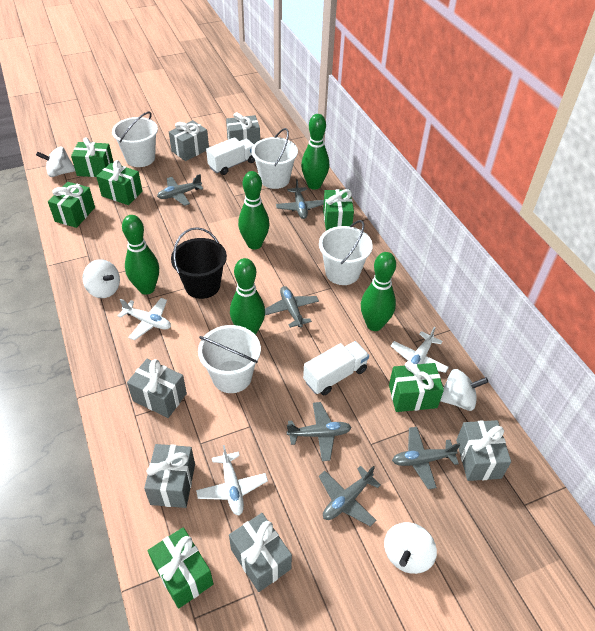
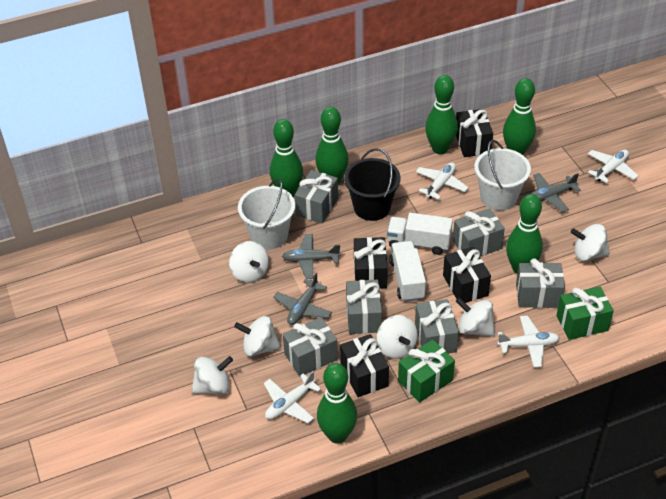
black gift: none = 0 -> [340,334,389,397] [354,237,388,289] [443,247,491,303] [456,109,493,157] = 4
green bowling pin: [122,215,159,295] [230,258,265,335] [238,171,270,249] [301,114,329,190] [361,252,396,331] = 5 -> [270,119,303,197] [315,107,349,184] [317,363,357,444] [425,75,458,154] [503,78,536,155] [506,194,543,274] = 6
green gift: [48,182,95,228] [71,137,113,177] [96,160,143,205] [147,527,213,609] [323,189,354,231] [389,361,444,412] = 6 -> [398,339,455,403] [556,287,614,340] = 2
grey plane: [157,174,203,206] [265,286,319,328] [276,179,324,219] [287,402,351,461] [319,466,381,526] [392,427,460,489] = 6 -> [273,273,332,325] [282,234,341,279] [531,173,581,212] = 3
white bucket: [112,112,158,167] [198,325,261,393] [251,128,298,189] [319,220,373,285] = 4 -> [238,178,295,250] [474,140,531,211] = 2
white plane: [118,298,171,340] [196,445,268,515] [391,326,449,373] = 3 -> [264,371,321,423] [416,162,469,199] [497,315,560,367] [588,150,638,183] = 4
white spinning top: [36,147,75,177] [82,259,120,298] [384,522,437,574] [440,369,488,411] = 4 -> [192,356,233,394] [229,241,269,283] [234,316,281,357] [376,315,418,359] [456,297,495,336] [571,224,610,261] = 6

